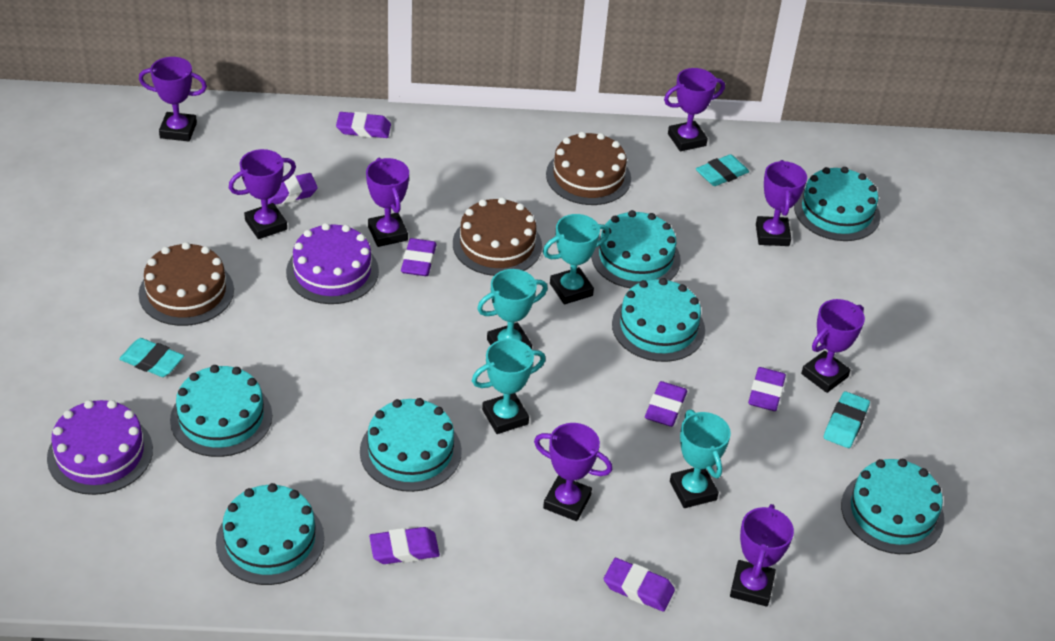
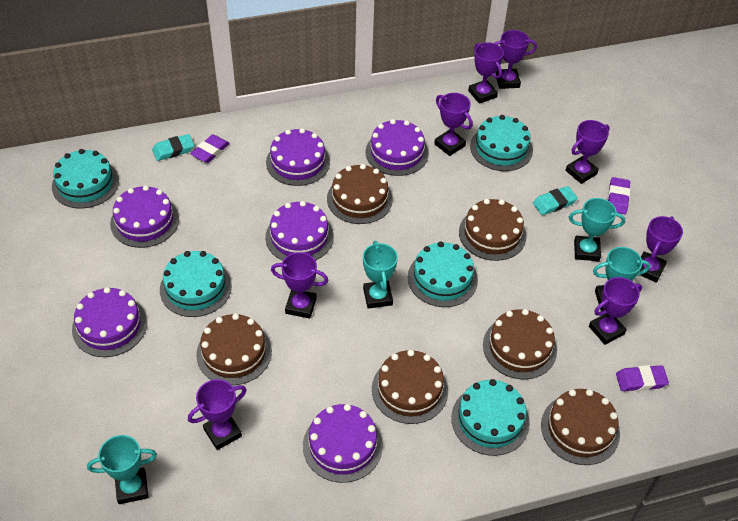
brown cake: [139,242,234,326] [453,197,542,276] [546,132,631,205] = 3 -> [196,313,272,385] [327,164,393,224] [372,350,448,424] [459,199,527,261] [483,309,557,379] [541,389,620,465] = 6
purple cake: [47,400,153,495] [286,223,379,304] = 2 -> [72,287,147,357] [110,185,179,248] [265,201,334,261] [266,128,330,186] [303,404,383,483] [366,119,429,176] = 6
purple eraser: [268,173,318,205] [336,112,391,138] [369,527,440,564] [401,238,437,276] [604,558,675,612] [645,381,687,427] [748,367,786,411] = 7 -> [191,135,230,163] [608,177,630,214] [616,365,669,391] = 3
turquoise cake: [170,365,272,457] [216,483,324,585] [360,398,462,492] [591,210,681,289] [612,278,705,362] [794,167,880,241] [841,459,944,554] = 7 -> [52,149,119,208] [160,251,232,317] [408,241,478,307] [451,379,530,456] [470,115,533,171] = 5
turquoise eraser: [119,338,184,377] [696,154,749,186] [824,391,870,448] = 3 -> [152,134,194,161] [533,186,578,215] = 2

